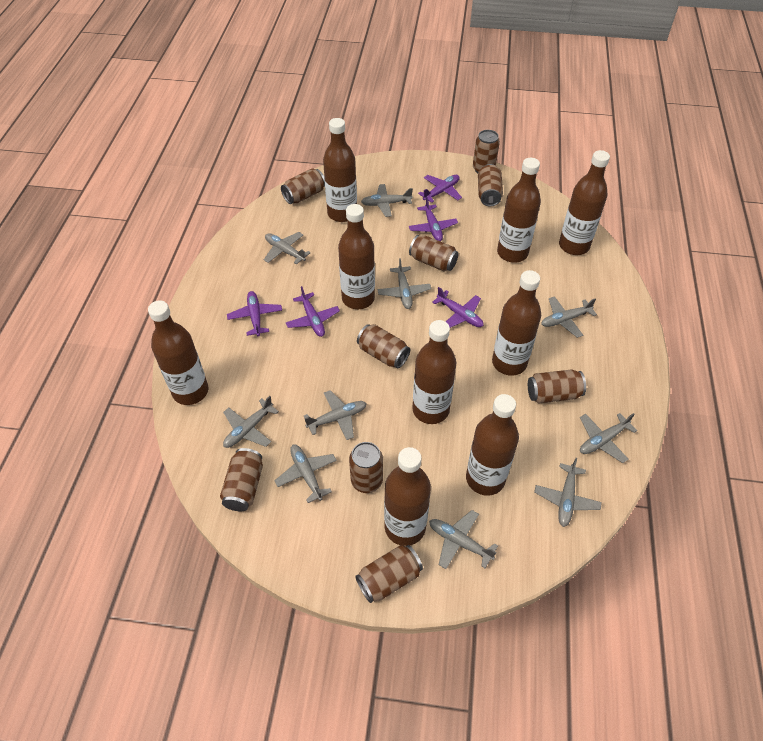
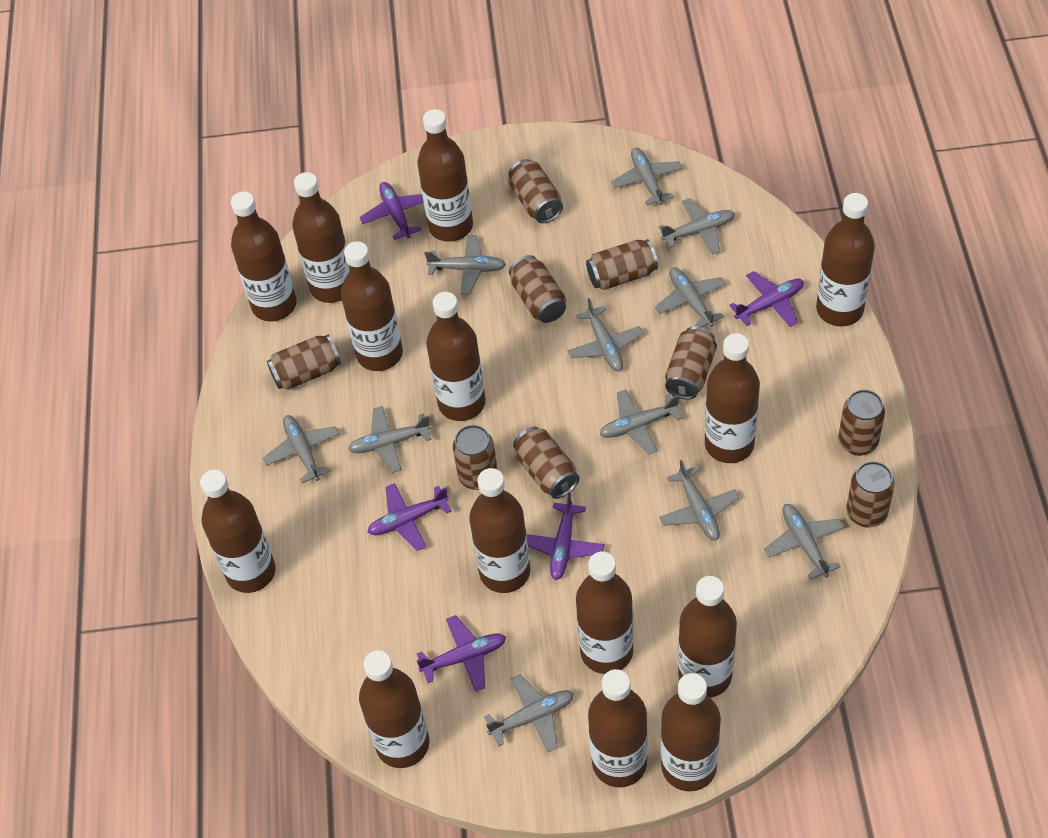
brown bottle: [148,300,208,405] [323,118,357,222] [338,204,375,309] [384,447,431,546] [413,320,456,424] [466,394,519,496] [492,270,541,376] [497,158,541,263] [559,150,610,255] = 9 -> [200,469,276,593] [231,192,297,322] [292,172,349,303] [341,241,403,371] [359,650,429,768] [417,109,473,242] [426,292,486,421] [469,468,530,593] [576,552,634,674] [588,669,648,787] [661,673,721,791] [678,576,737,698] [705,333,760,463] [816,193,875,326] = 14
grey plane: [223,396,279,448] [264,232,311,265] [274,445,337,503] [304,390,367,440] [361,184,413,217] [378,258,431,309] [429,510,498,569] [534,458,602,527] [542,296,597,338] [580,413,637,463] = 10 -> [263,415,339,483] [348,406,432,473] [424,235,506,295] [484,674,574,752] [568,298,643,371] [600,389,682,455] [611,148,682,206] [655,267,726,327] [658,198,735,254] [659,460,739,541] [764,504,844,580] = 11

